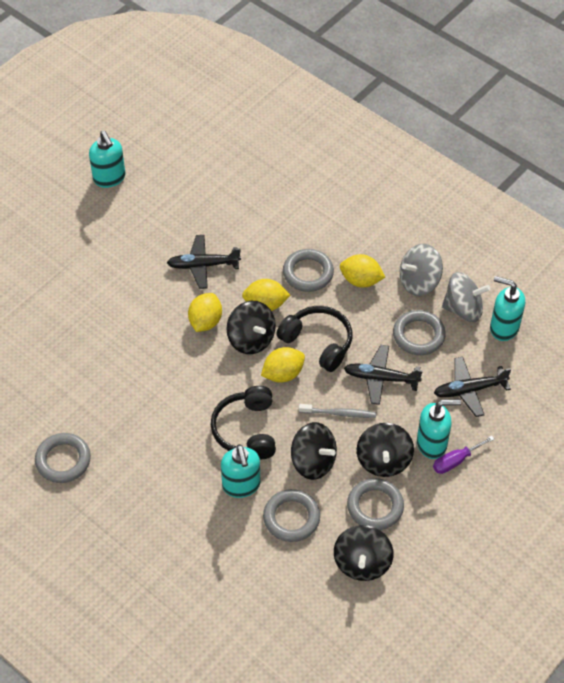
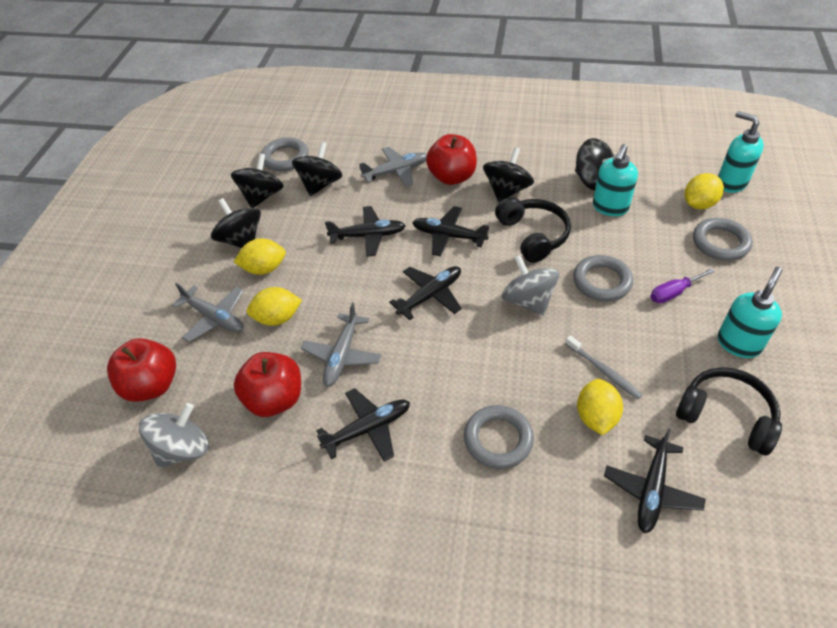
black plane: [167,235,241,289] [344,345,423,405] [434,357,511,417] = 3 -> [316,388,410,462] [325,206,406,257] [389,266,462,320] [412,206,489,256] [604,428,705,533] = 5
black spinning top: [226,301,276,354] [291,422,337,480] [334,525,393,581] [357,423,414,477] = 4 -> [211,198,261,248] [231,153,284,208] [292,142,343,196] [483,147,534,202] [575,138,614,191] = 5
grey plane: none = 0 -> [172,283,244,342] [301,303,382,387] [359,147,427,187] = 3
grey ring: [35,433,91,483] [263,489,320,542] [283,249,334,292] [347,478,404,530] [393,310,446,355] = 5 -> [261,137,308,171] [464,405,534,469] [573,255,633,301] [693,218,753,261] = 4
red apple: none = 0 -> [107,338,176,402] [234,352,301,417] [426,134,477,185] = 3
turquoise soap dispenser: [89,131,125,188] [221,444,261,498] [417,399,461,459] [490,276,525,341] = 4 -> [593,144,638,216] [718,111,764,193] [718,267,782,358] = 3

